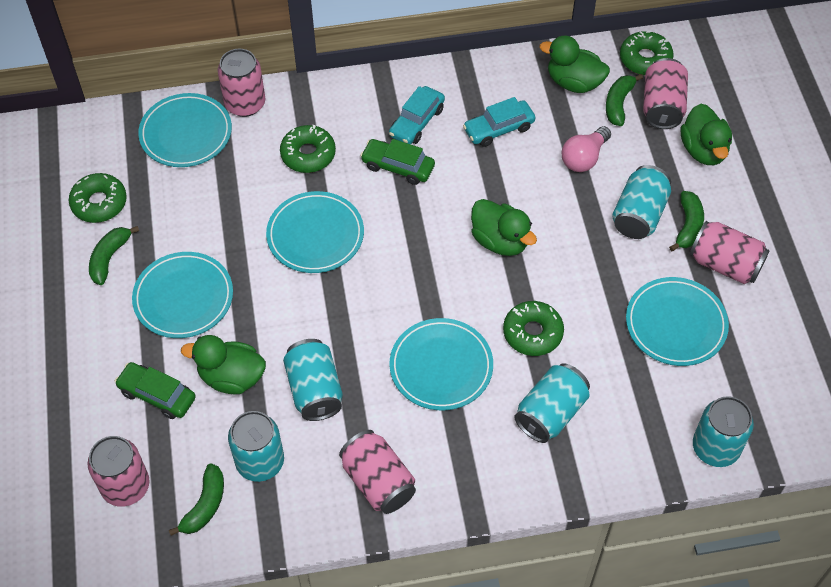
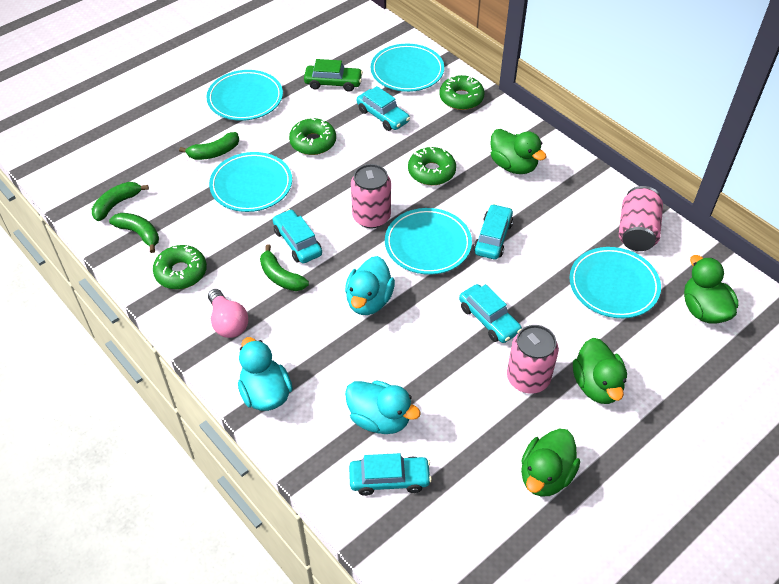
green car: [115,362,196,419] [360,139,435,185] = 2 -> [304,59,363,92] = 1
pink can: [87,436,150,507] [218,49,266,117] [339,430,416,514] [643,58,688,129] [690,221,770,284] = 5 -> [351,164,391,229] [507,325,559,394] [619,186,663,251] = 3
turquoise can: [228,411,284,482] [283,339,343,421] [514,363,590,443] [612,165,671,239] [693,396,754,467] = 5 -> none = 0
turquoise car: [389,86,445,144] [463,97,535,147] = 2 -> [273,209,322,263] [349,453,432,496] [357,86,410,131] [459,284,522,343] [474,204,513,259] = 5
turquoise duck: none = 0 -> [238,337,293,411] [345,256,395,315] [345,380,421,434] = 3

